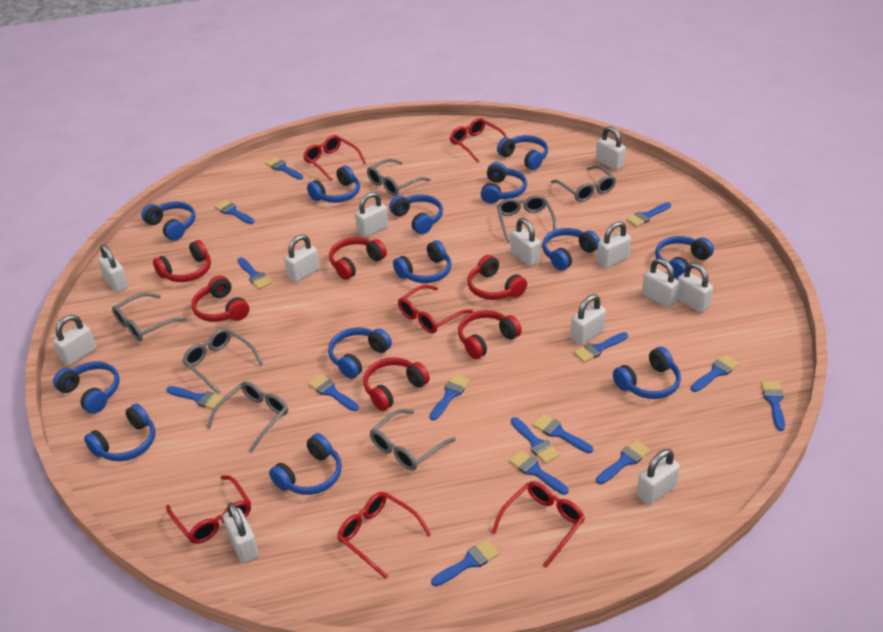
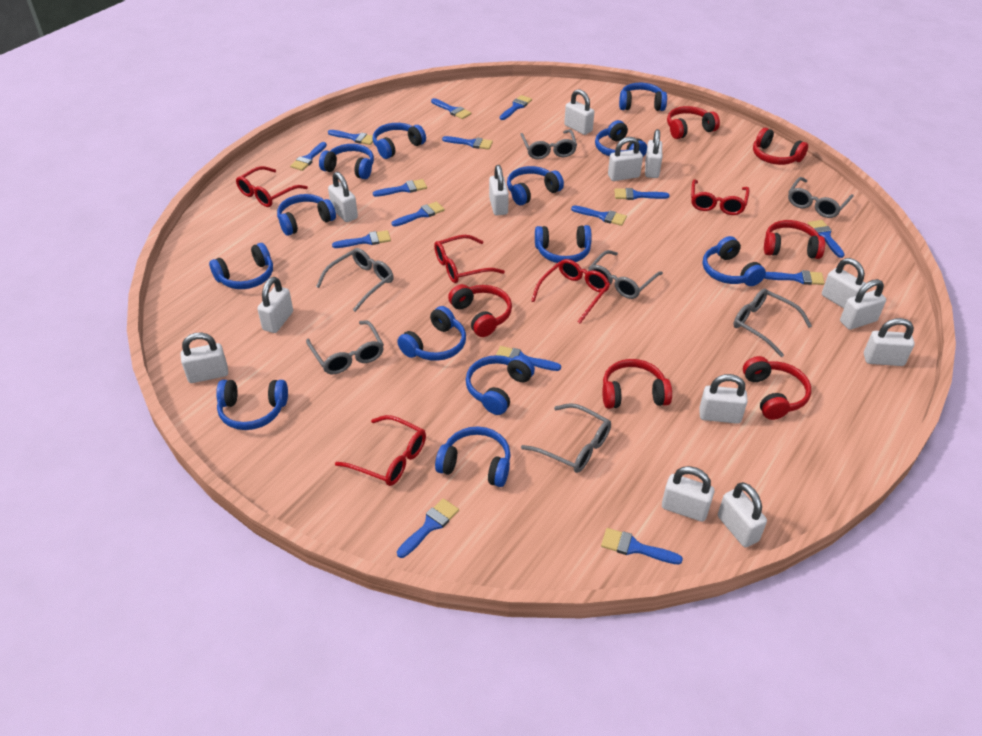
red glasses: [166,475,251,544] [303,135,366,181] [337,492,432,579] [398,285,473,334] [450,118,507,163] [491,481,585,568] = 6 -> [236,166,308,207] [335,415,426,486] [434,235,505,283] [531,259,610,323] [691,179,750,215] = 5
white padlock: [53,315,96,366] [98,244,129,292] [223,502,259,563] [284,234,320,282] [355,192,388,238] [511,218,540,266] [571,294,606,345] [596,126,626,170] [597,221,631,268] [637,449,680,505] [642,258,679,308] [677,262,713,313] = 12 -> [181,332,228,383] [257,277,293,333] [328,172,358,222] [489,165,509,215] [564,89,594,135] [608,137,643,181] [645,129,662,178] [662,466,715,522] [699,374,748,424] [718,482,767,547] [822,258,866,308] [840,279,886,330] [864,318,915,366] = 13

